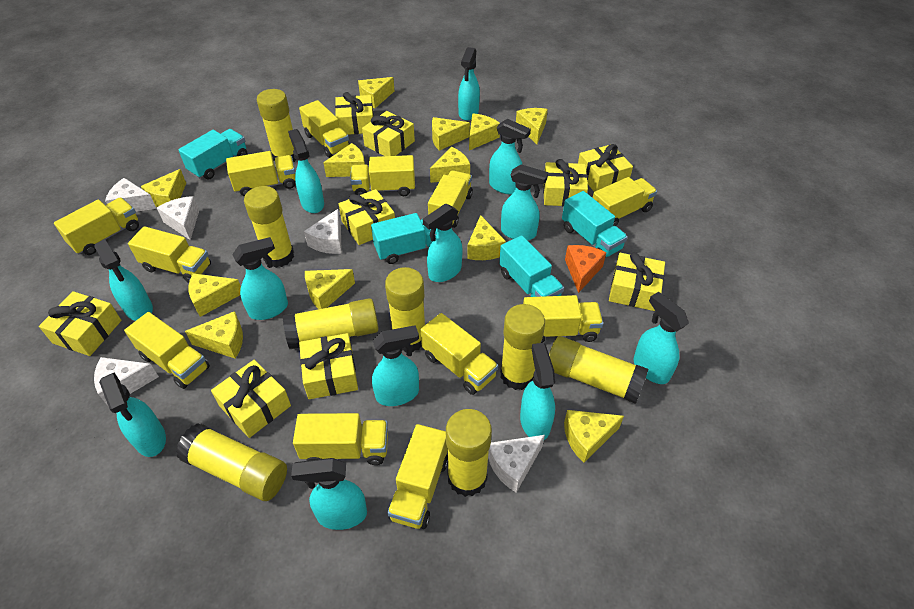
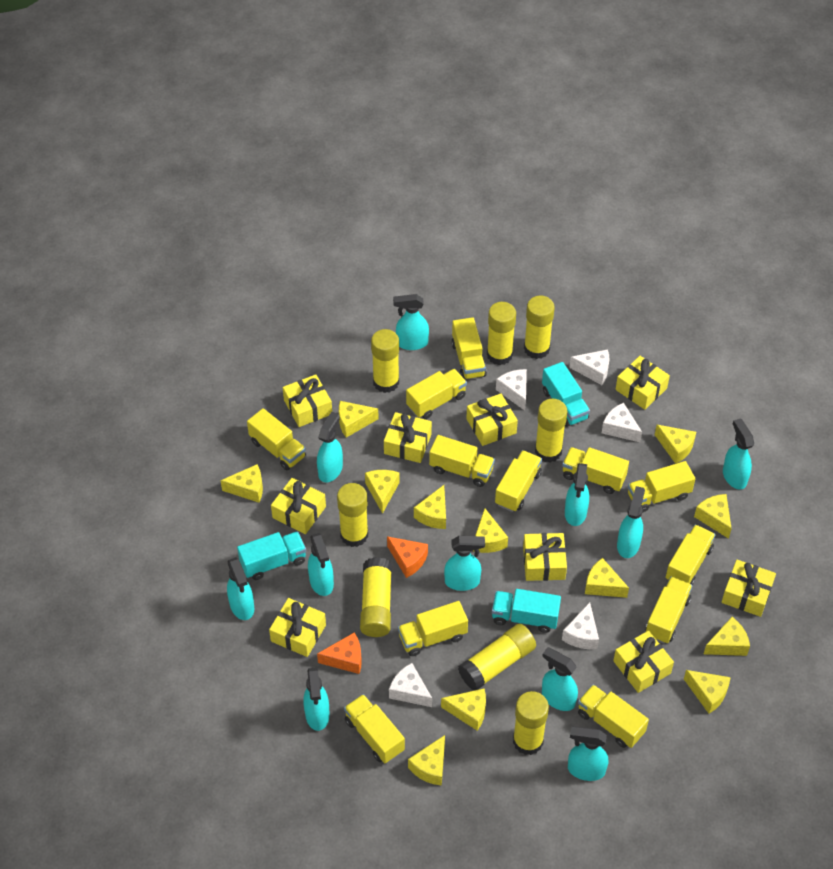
orange cheese: [565,245,607,293] = 1 -> [317,633,362,674] [387,536,428,578] = 2
turquoise spray bottle: [94,240,153,321] [99,372,166,457] [232,237,288,320] [288,129,324,213] [291,458,367,530] [372,325,419,406] [423,204,462,282] [458,47,480,121] [489,119,531,194] [501,164,548,240] [520,343,555,440] [634,292,689,384] = 12 -> [227,557,254,620] [303,667,330,731] [308,533,334,596] [317,412,343,482] [393,294,429,350] [444,536,485,591] [542,647,578,711] [565,463,589,526] [568,726,608,781] [617,486,645,558] [723,418,754,490] = 11
turquoise truck: [178,129,247,179] [371,213,438,264] [499,235,564,297] [562,191,628,257] = 4 -> [237,531,306,580] [492,589,561,633] [542,362,590,427] = 3

